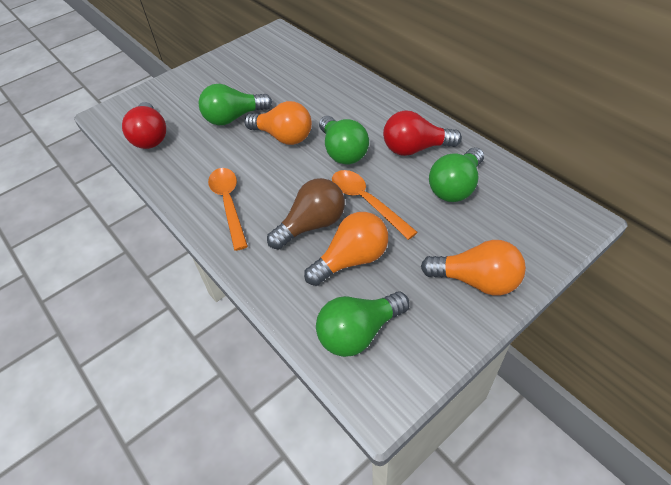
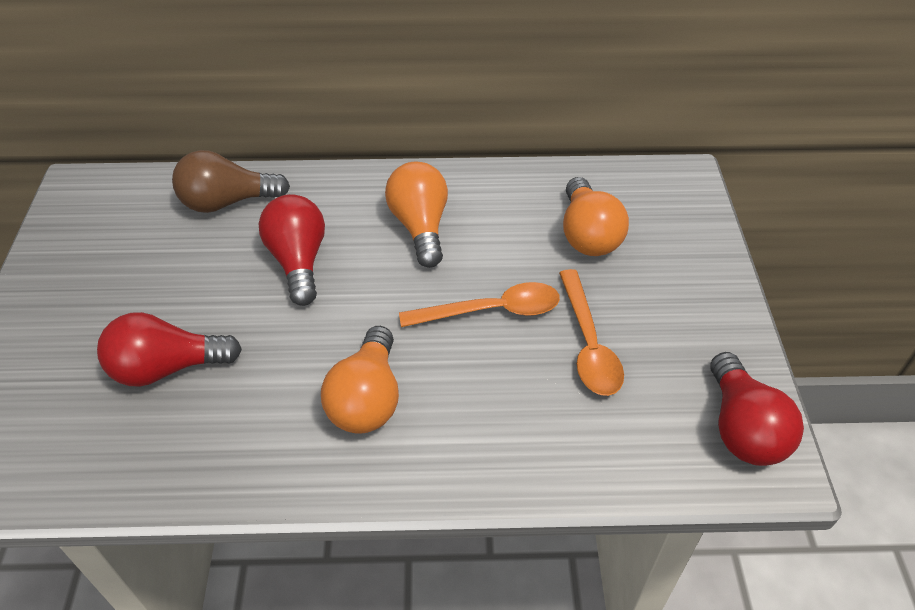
green light bulb: [199,84,272,125] [316,292,410,357] [319,116,369,164] [429,147,484,202] = 4 -> none = 0
red light bulb: [122,102,166,149] [383,110,462,156] = 2 -> [97,312,242,387] [259,194,325,306] [710,352,804,466] = 3

